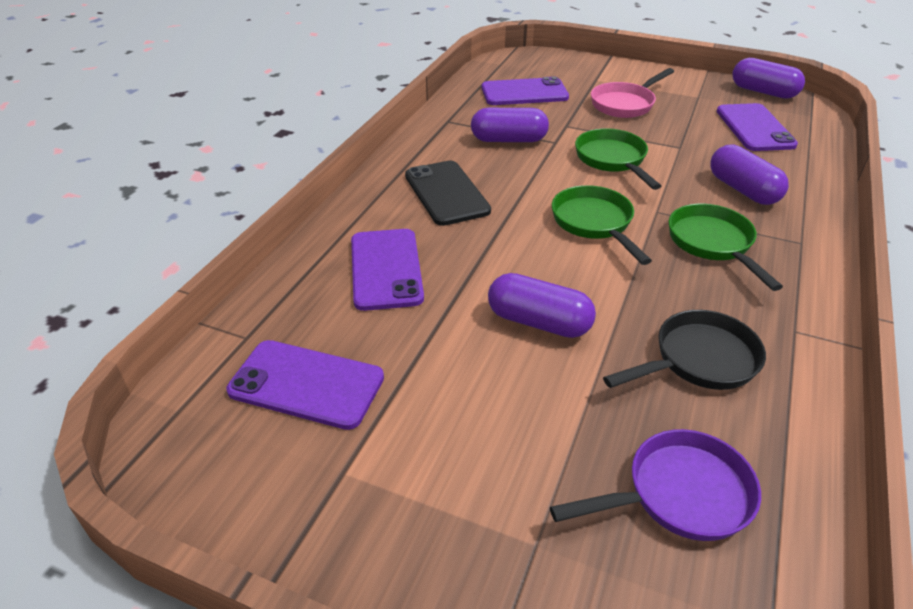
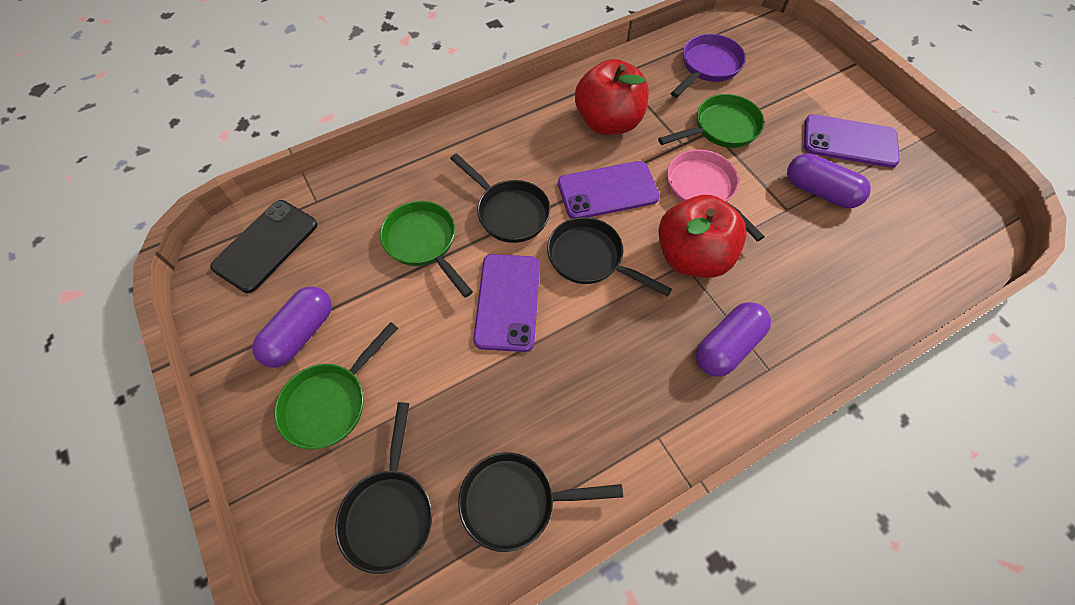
black pan: [603,310,766,390] = 1 -> [335,402,432,574] [450,153,551,243] [458,452,623,552] [547,217,672,297] = 4
purple capsule: [471,108,549,142] [488,273,596,338] [710,144,789,205] [732,58,805,99] = 4 -> [252,286,332,368] [696,302,771,377] [787,154,871,208] = 3
purple phone: [226,340,384,430] [351,229,424,311] [482,77,569,105] [717,103,798,151] = 4 -> [473,254,540,352] [558,161,660,219] [804,114,899,168] = 3
red apple: none = 0 -> [575,59,649,135] [658,195,747,278] = 2

